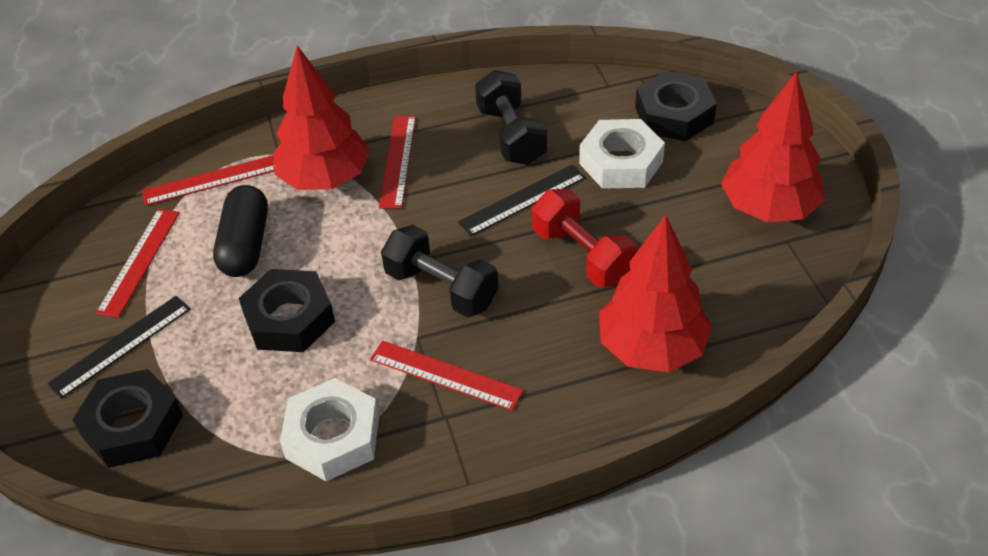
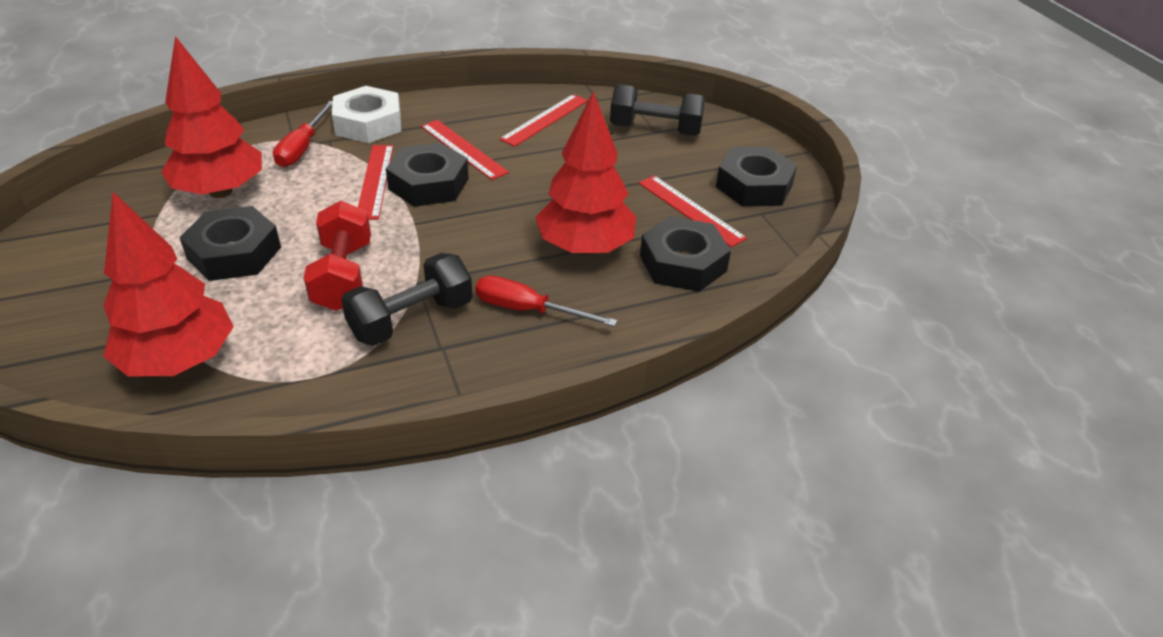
black capsule: [213,185,268,277] = 1 -> none = 0
black nut: [73,369,183,468] [239,269,335,352] [635,71,717,141] = 3 -> [179,206,281,281] [386,142,469,207] [640,216,731,292] [716,147,797,207] = 4
black ruler: [47,296,191,399] [458,165,586,236] = 2 -> none = 0
red screwdriver: none = 0 -> [273,101,333,167] [475,276,617,327] = 2
white nut: [280,378,379,481] [579,119,665,189] = 2 -> [332,86,401,143] = 1

